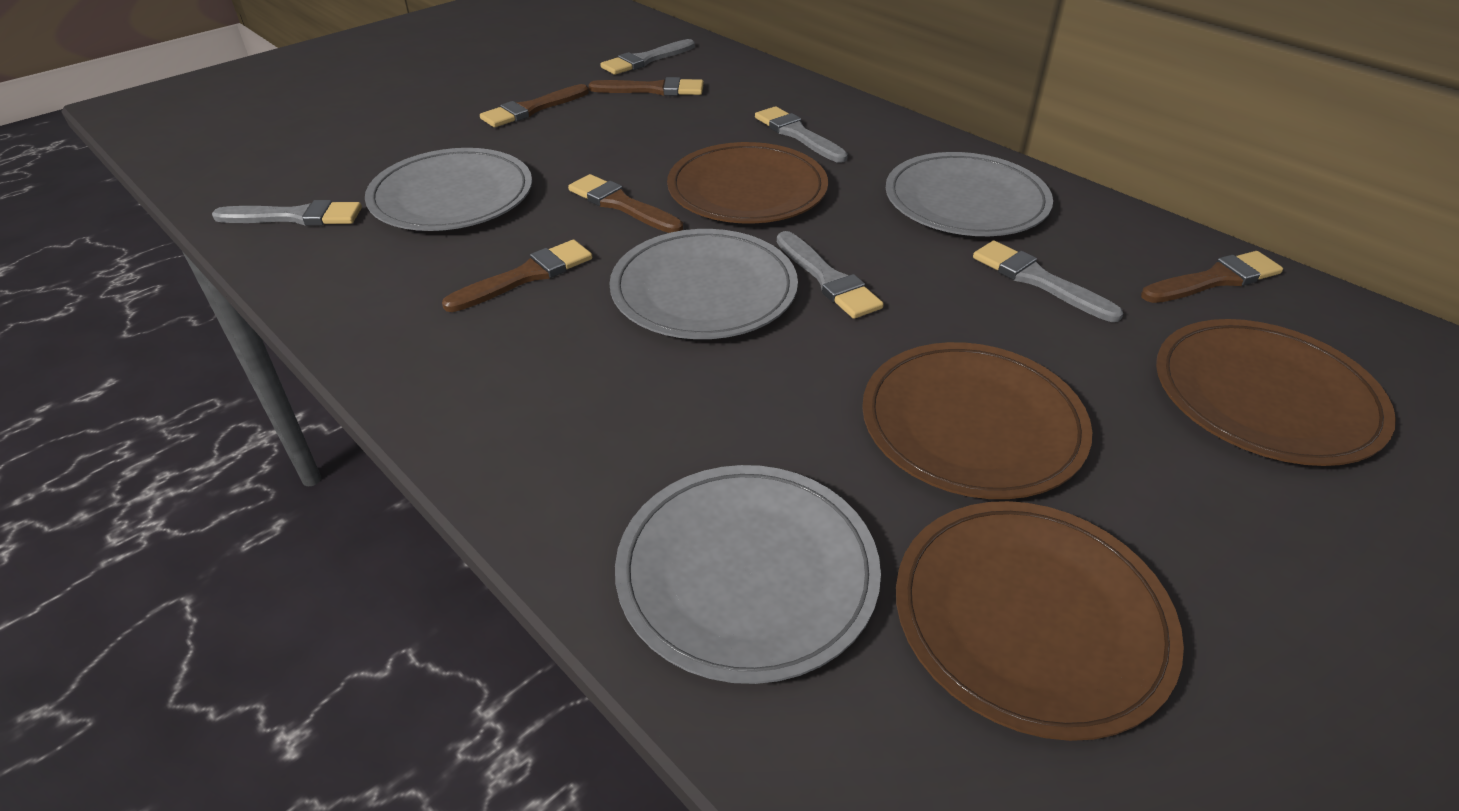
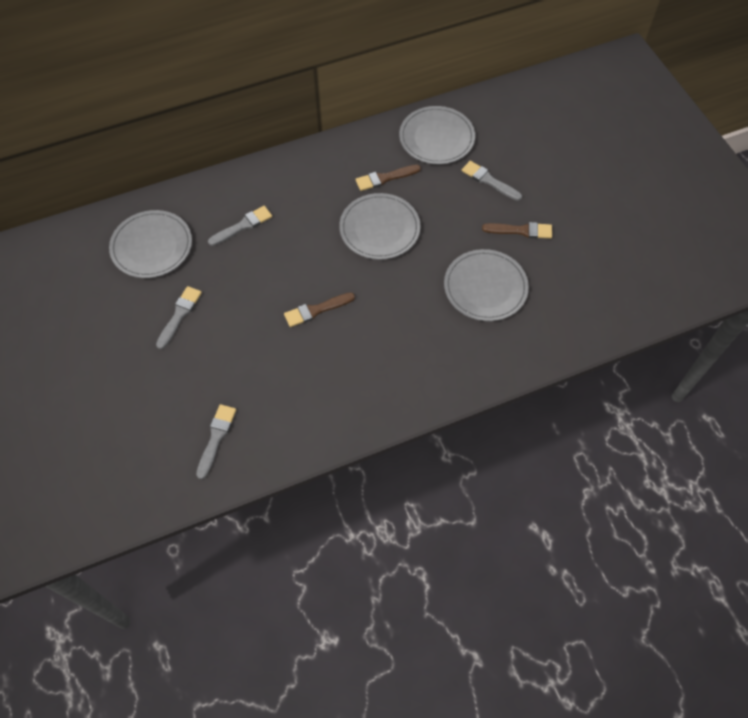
brown brush: [442,240,592,312] [480,84,589,127] [568,174,683,233] [588,77,704,96] [1141,251,1283,303] = 5 -> [284,292,355,327] [356,165,421,191] [482,222,552,239] = 3
brown plate: [667,142,828,223] [862,342,1092,499] [896,501,1184,741] [1156,319,1396,466] = 4 -> none = 0
grey brush: [212,200,362,226] [600,39,695,75] [755,106,848,163] [777,231,884,319] [973,241,1123,322] = 5 -> [156,286,202,349] [196,404,236,479] [208,206,272,246] [462,161,522,201] = 4

